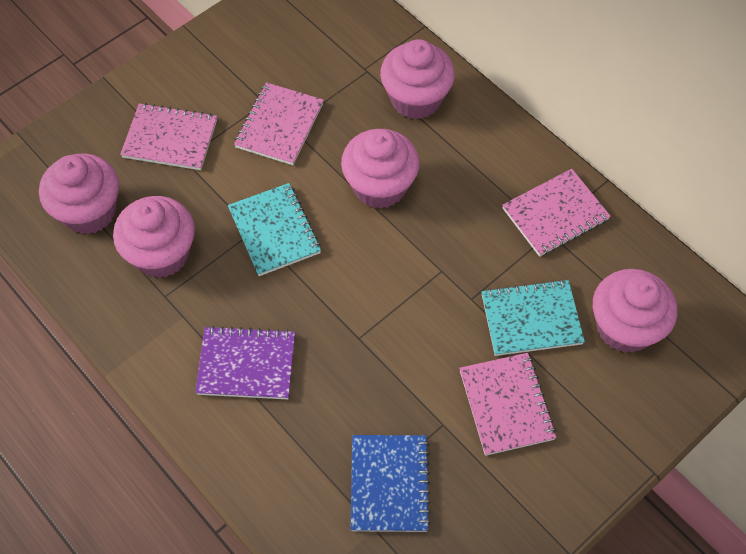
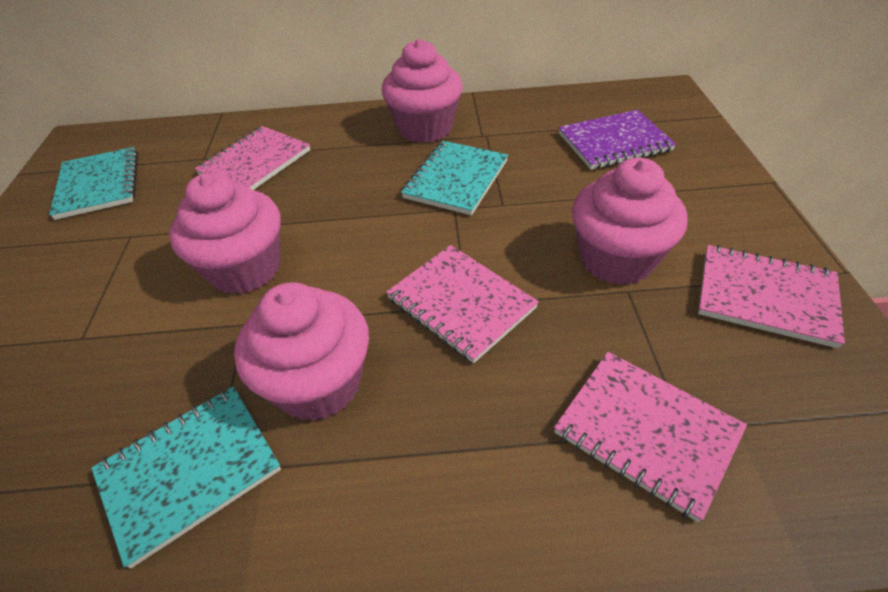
blue notebook: [351,435,431,532] = 1 -> none = 0
pink cupcake: [39,153,119,234] [113,196,195,278] [341,129,420,209] [380,39,455,119] [593,269,677,353] = 5 -> [169,172,280,295] [234,282,369,421] [381,39,463,143] [572,157,688,285] = 4
turquoise notebook: [228,183,321,276] [482,279,585,356] = 2 -> [49,147,138,220] [91,386,281,569] [401,141,508,215] = 3

